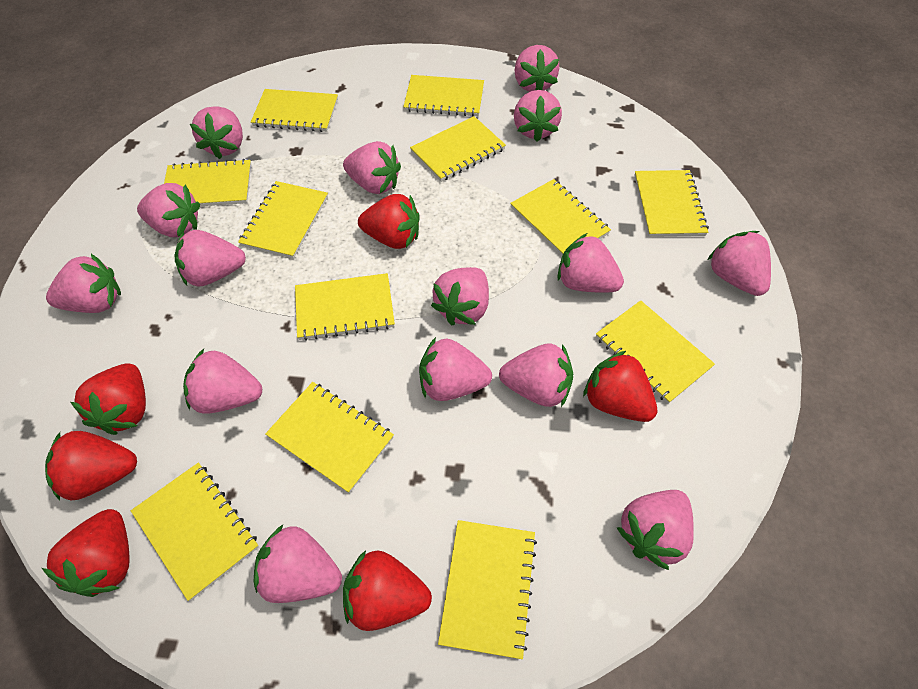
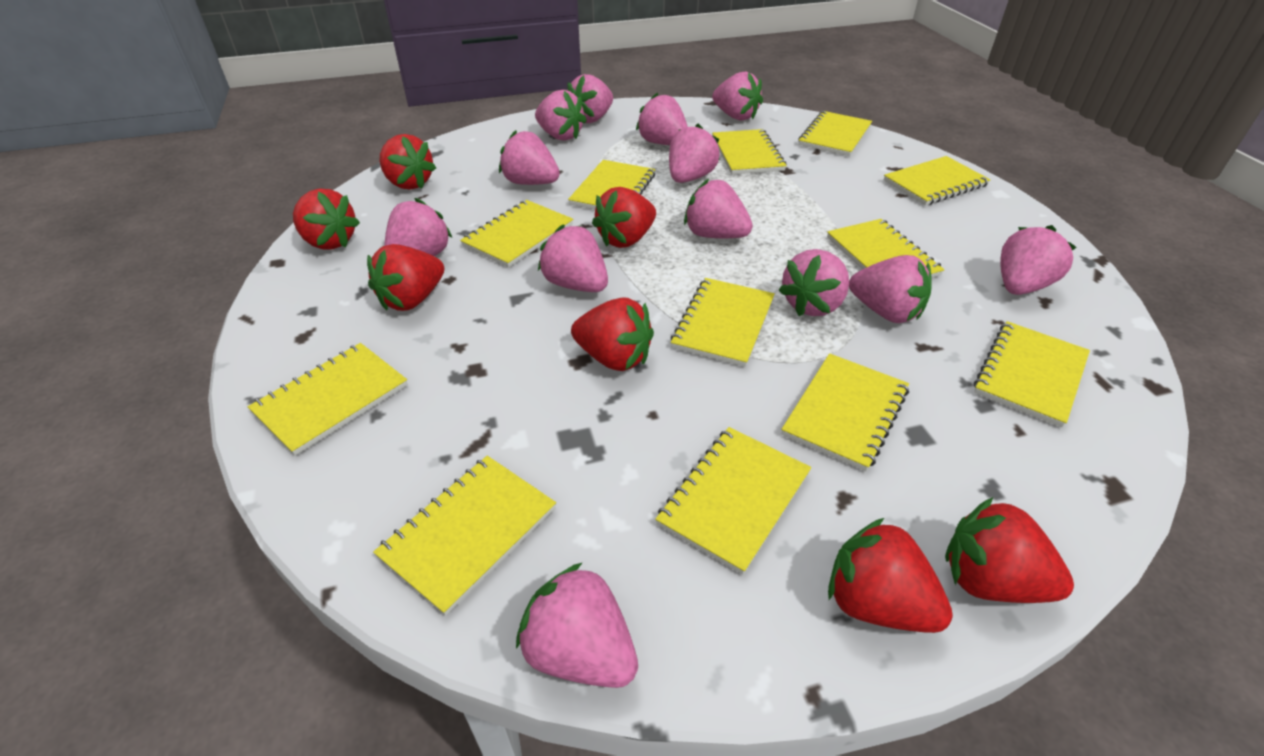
pink strawberry: [46,254,121,313] [137,183,200,237] [174,230,246,286] [183,349,262,414] [190,106,243,159] [254,524,342,603] [343,141,401,194] [419,337,492,401] [431,267,489,326] [499,344,573,407] [514,45,560,92] [514,90,562,142] [557,233,624,293] [617,490,694,570] [708,231,771,296] = 15 -> [384,198,452,256] [499,130,560,185] [516,562,638,688] [535,90,587,141] [538,225,608,292] [567,74,613,123] [636,92,688,145] [669,124,720,183] [684,179,753,238] [712,72,763,120] [779,249,849,316] [849,255,932,323] [1000,225,1077,295] = 13
red strawberry: [42,509,130,597] [45,431,137,500] [71,363,146,435] [343,550,432,631] [358,194,420,249] [583,351,657,422] = 6 -> [293,188,360,250] [367,244,444,311] [380,134,436,190] [571,297,654,371] [592,187,656,248] [828,518,953,633] [945,497,1074,603] = 7

